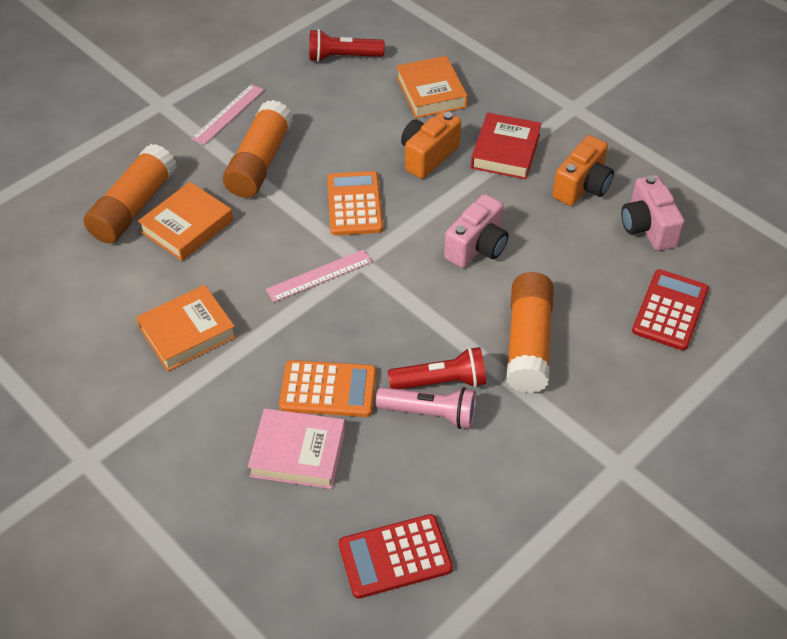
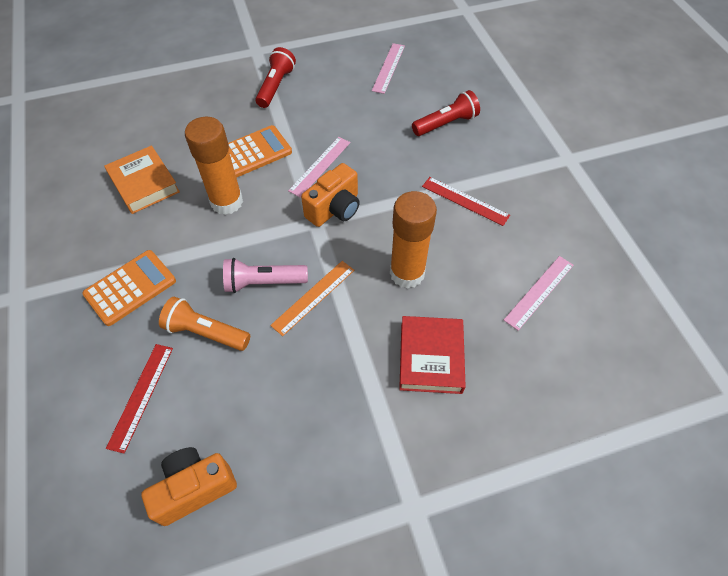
orange book: [136,285,237,371] [138,182,233,261] [396,56,468,118] = 3 -> [104,145,180,214] = 1
orange flashlight: none = 0 -> [159,297,250,351] = 1
orange glue stick: [84,144,177,243] [223,100,293,198] [506,272,554,393] = 3 -> [185,117,243,215] [390,191,437,288] = 2
orange ruler: none = 0 -> [270,261,354,336] = 1
pink book: [248,408,345,489] = 1 -> none = 0
pink camera: [444,194,509,268] [621,175,685,251] = 2 -> none = 0
pink ruler: [191,84,264,145] [266,250,372,302] = 2 -> [288,137,351,198] [372,43,405,94] [504,256,574,331] = 3
red calculator: [339,514,453,599] [632,269,709,350] = 2 -> none = 0
red ruler: none = 0 -> [106,344,173,454] [422,177,510,226] = 2

